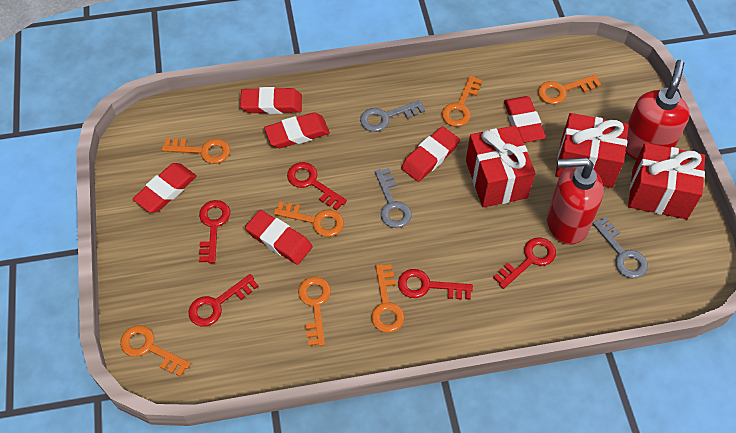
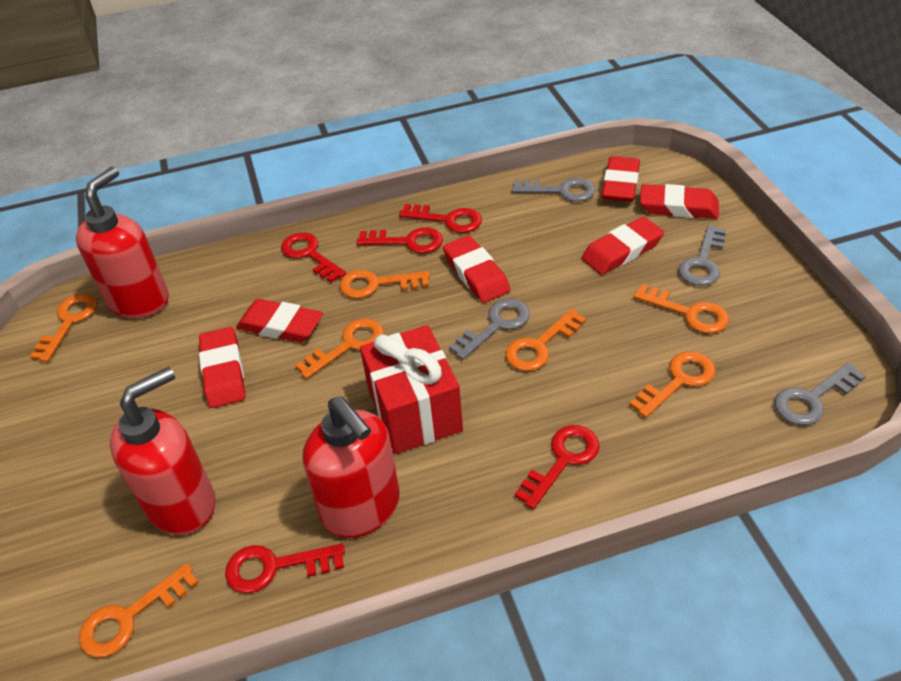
grey key: [360,100,425,132] [375,168,412,228] [593,217,648,278] = 3 -> [449,299,530,360] [512,178,596,202] [678,225,726,286] [774,362,866,425] = 4
red gift: [466,125,535,208] [555,113,629,188] [628,143,705,219] = 3 -> [360,325,463,454] = 1
red soap dispenser: [547,158,603,245] [625,60,690,160] = 2 -> [76,167,169,318] [110,367,216,535] [303,396,400,538] = 3

